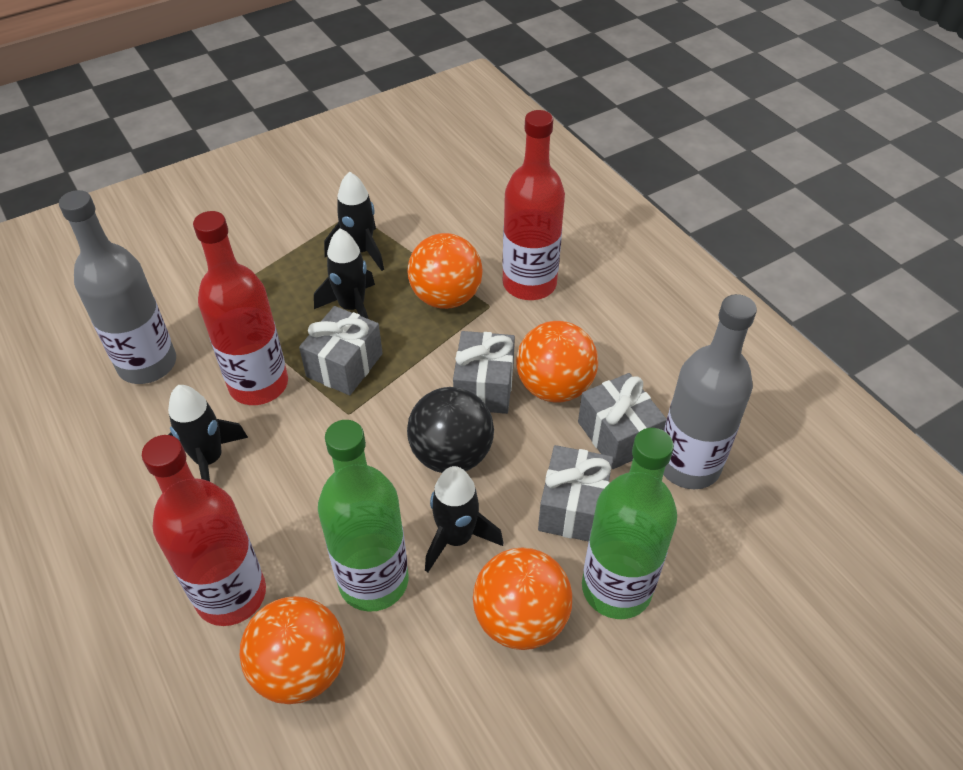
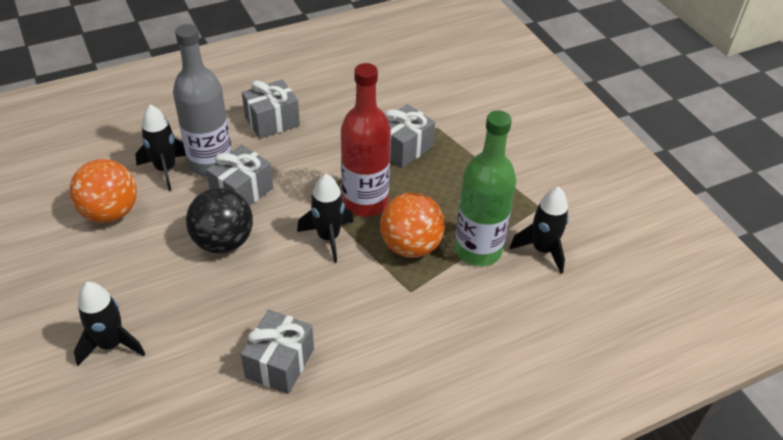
green bottle: [318,420,408,612] [582,428,677,619] = 2 -> [454,110,516,266] = 1
grey bottle: [59,190,176,384] [663,294,757,489] = 2 -> [173,24,232,176] = 1
orange ball: [240,596,345,704] [407,233,483,309] [473,548,572,650] [516,321,598,403] = 4 -> [69,159,137,223] [380,192,445,258] = 2
red bottle: [142,435,266,626] [193,211,288,405] [502,110,565,300] = 3 -> [341,63,391,217] = 1

